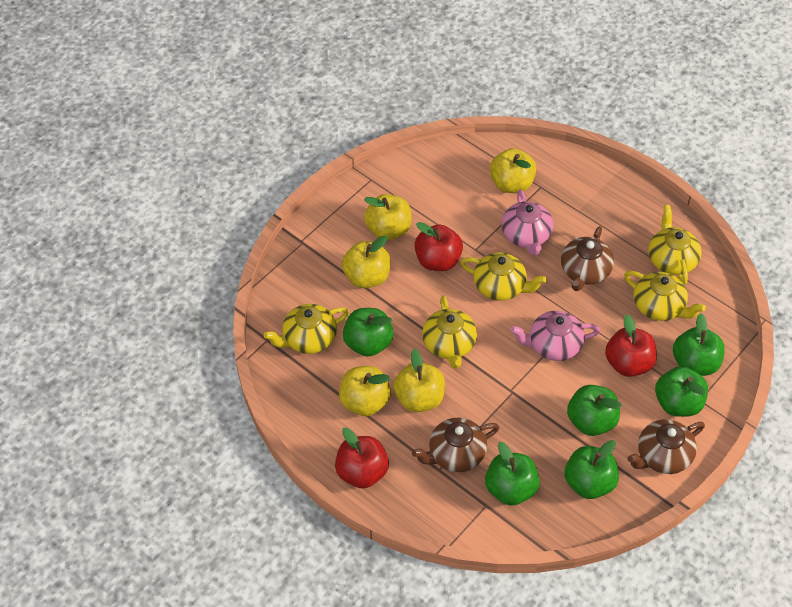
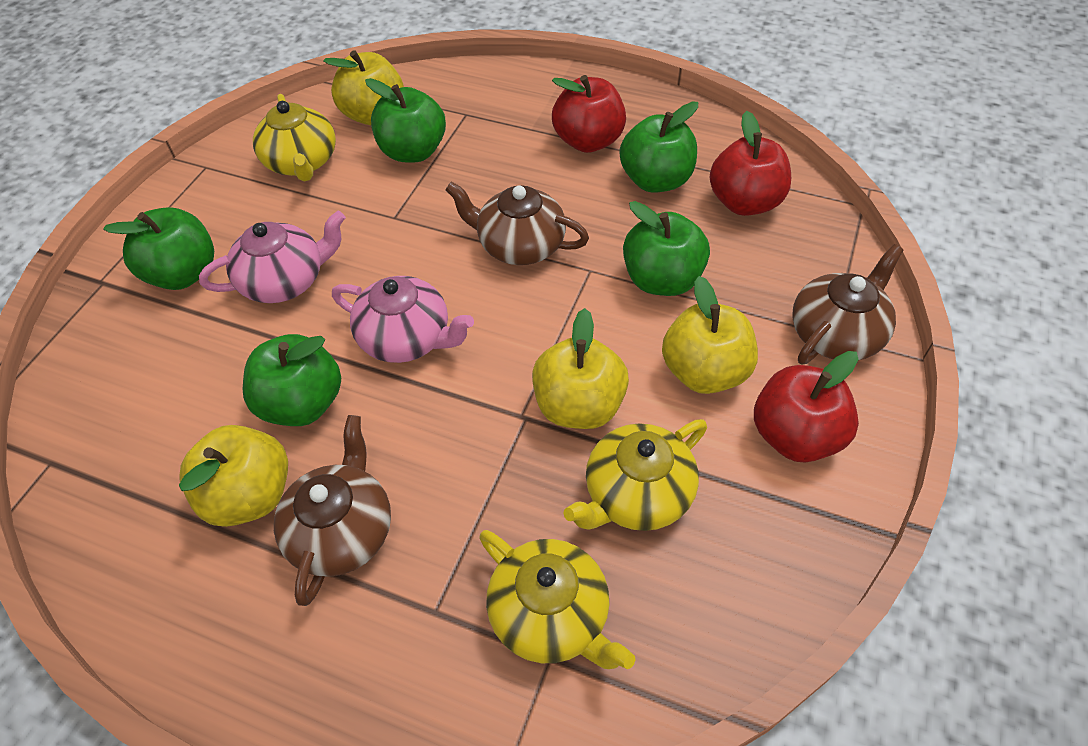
green apple: [343,308,393,357] [485,442,540,506] [564,440,619,499] [567,385,622,436] [655,366,708,417] [673,314,725,376] = 6 -> [103,207,214,290] [243,334,341,426] [365,78,446,163] [620,101,698,193] [623,201,710,296] = 5
yellow apple: [339,366,391,416] [342,236,390,288] [364,194,411,240] [393,349,445,412] [490,148,536,193] = 5 -> [179,425,288,527] [323,50,404,125] [532,308,629,429] [662,276,758,394] = 4
yellow teapot: [264,304,349,354] [422,295,477,369] [461,252,546,301] [624,271,706,321] [648,205,702,285] = 5 -> [253,94,336,182] [479,530,635,669] [563,419,707,531] = 3

